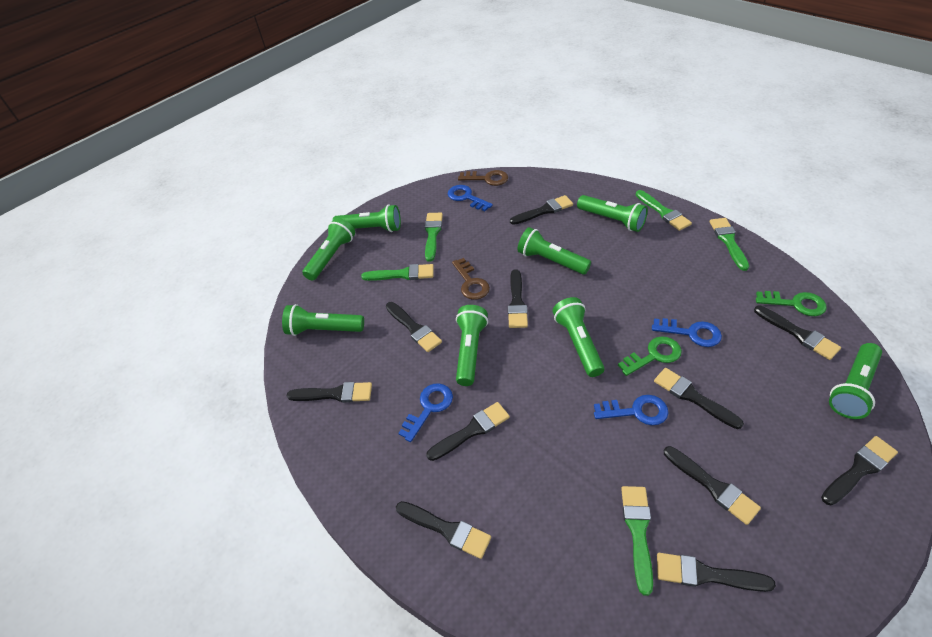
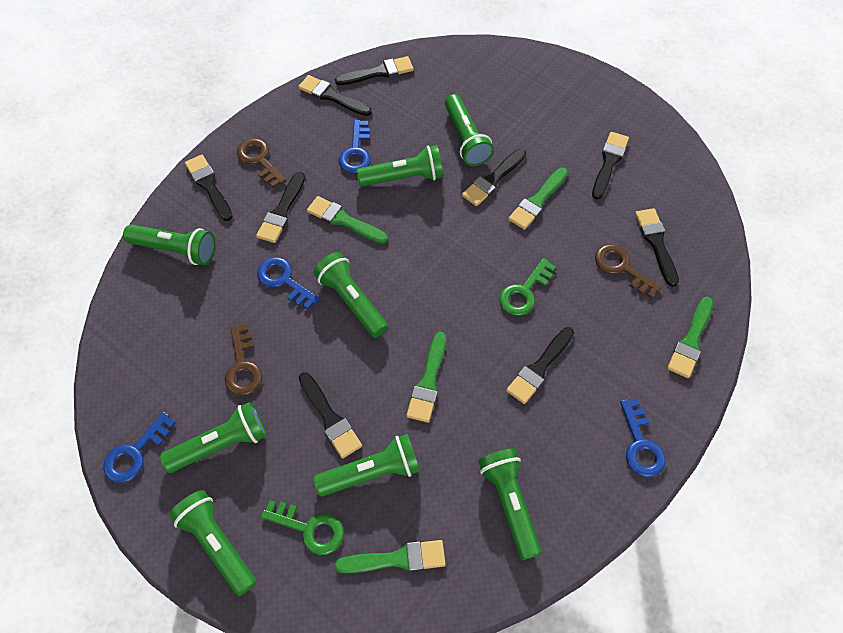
black brush: [287,382,372,403] [386,302,442,352] [396,501,491,559] [426,402,510,461] [508,269,528,328] [510,195,573,225] [654,368,744,429] [657,553,776,592] [664,446,761,525] [754,305,841,360] [821,436,898,505] = 11 -> [185,155,233,221] [256,172,305,243] [298,75,371,116] [299,372,362,459] [335,56,414,85] [462,149,526,206] [506,327,574,404] [592,132,629,200] [635,208,679,287] = 9
brown key: [452,258,490,300] [458,170,508,186] = 2 -> [225,325,263,396] [237,138,286,188] [595,244,662,298] = 3

